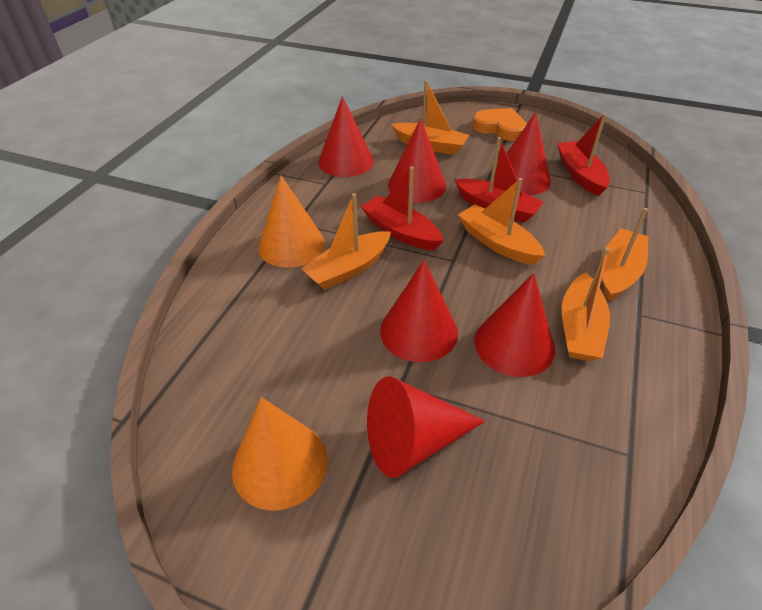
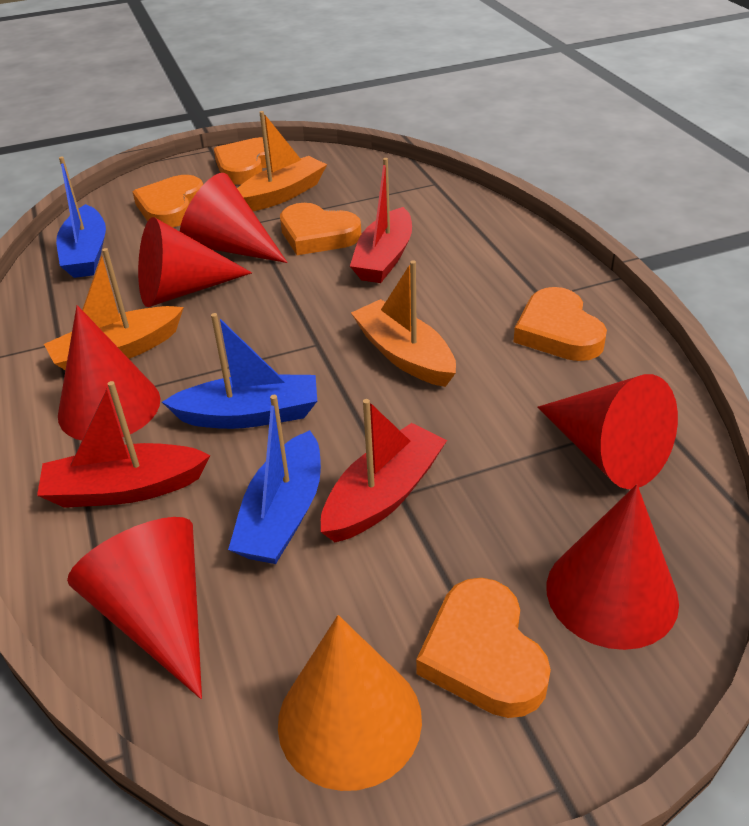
blue boat: none = 0 -> [56,157,106,278] [162,313,317,429] [228,395,321,564] = 3
orange boat: [301,193,391,290] [391,80,469,155] [458,178,545,265] [562,248,610,361] [601,208,649,301] = 5 -> [44,248,184,370] [237,111,327,211] [351,260,456,387] = 3
orange cone: [232,397,328,511] [258,175,325,268] = 2 -> [278,615,422,791] = 1
orange heart: [472,108,527,141] = 1 -> [133,175,203,227] [214,137,271,185] [280,203,361,255] [416,578,551,718] [514,287,607,361] = 5

